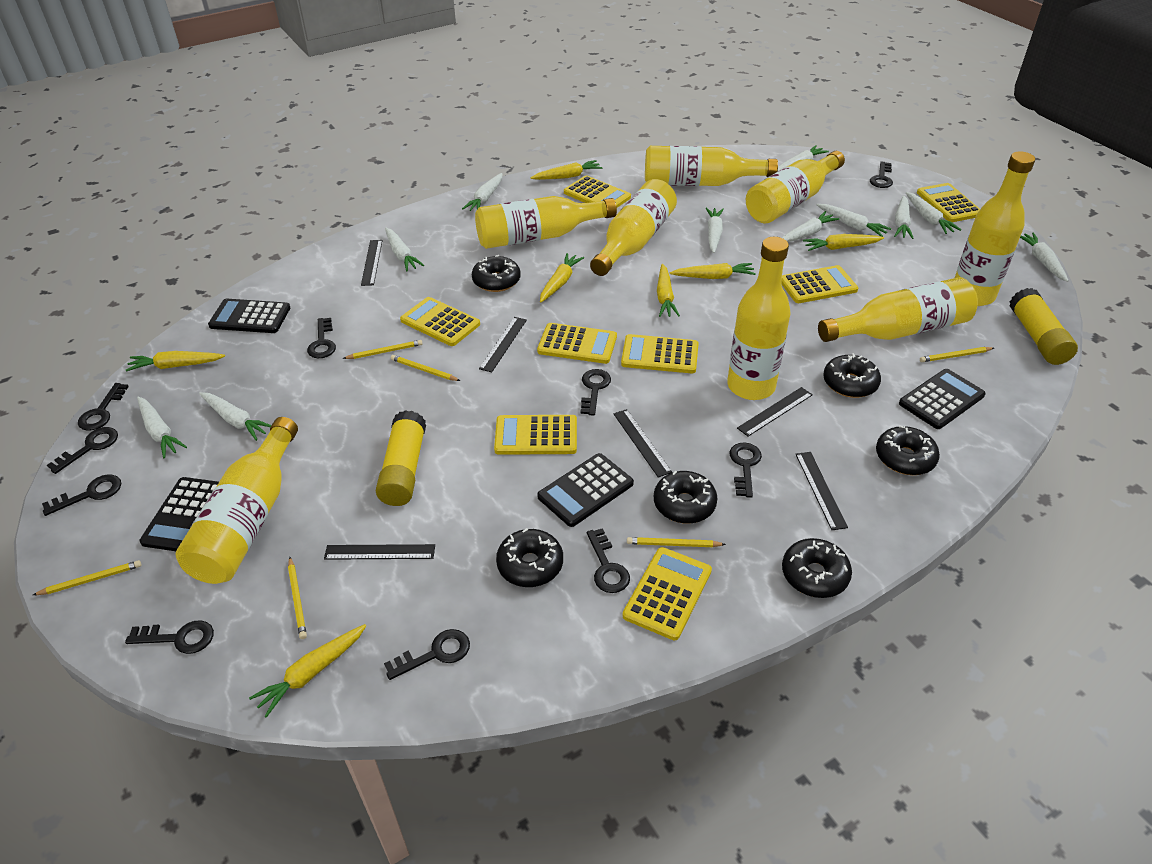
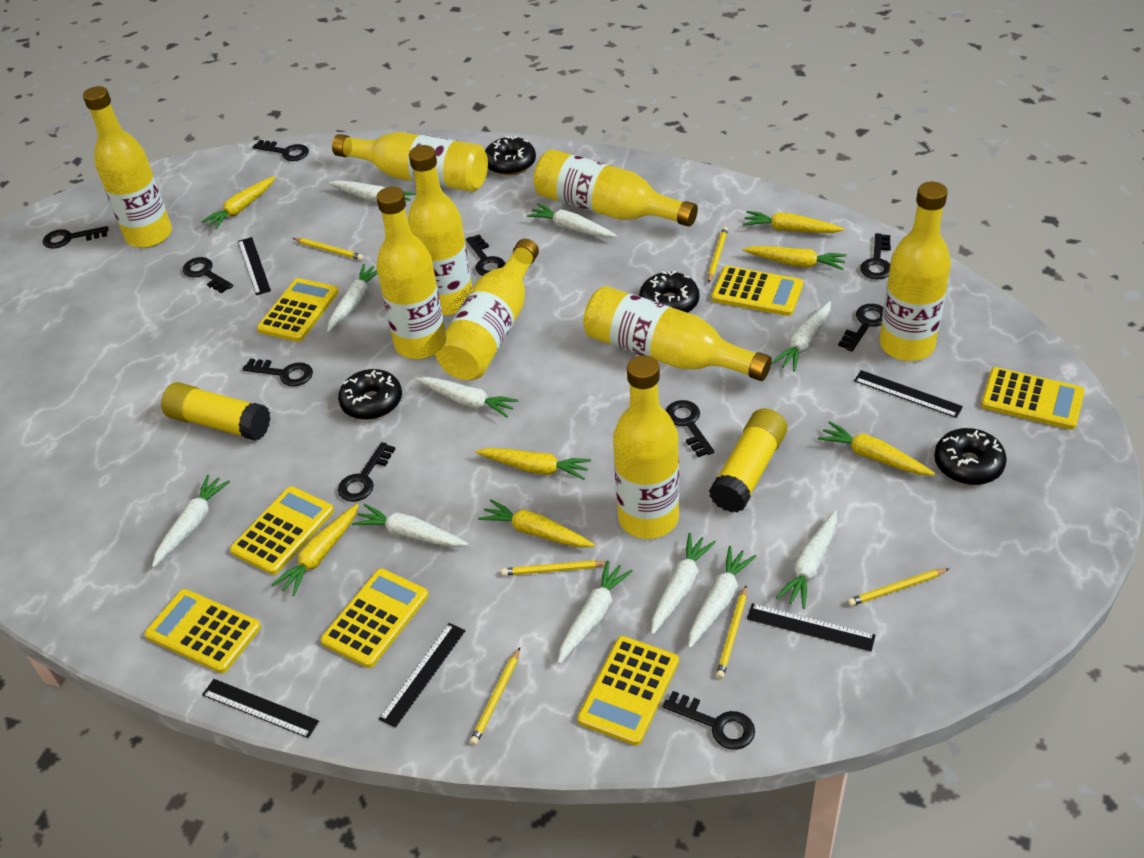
black calculator: [139,477,219,551] [208,299,290,333] [537,453,634,527] [899,369,986,429] = 4 -> none = 0
black donut: [472,255,521,292] [496,528,563,587] [654,471,717,524] [782,538,852,598] [823,353,881,398] [876,425,940,475] = 6 -> [338,369,402,420] [485,136,536,176] [639,271,699,313] [934,428,1007,485] = 4
black ruler: [324,544,435,560] [361,240,383,286] [479,317,527,372] [614,409,672,478] [737,387,813,436] [796,452,848,530] = 6 -> [202,679,319,738] [238,237,271,295] [379,623,466,728] [747,603,876,651] [854,370,963,418] = 5
yellow bottle: [176,417,298,584] [475,196,617,249] [590,179,677,276] [645,146,778,186] [727,237,791,400] [746,151,845,223] [818,277,978,342] [955,151,1035,306] = 8 -> [83,86,172,248] [332,132,488,192] [376,187,445,359] [408,145,472,315] [435,239,539,380] [533,149,698,227] [583,286,772,381] [613,355,679,539] [880,182,951,361] = 9
yellow calculator: [400,297,480,346] [494,415,577,455] [537,323,617,364] [564,175,631,208] [621,334,699,373] [623,547,712,640] [781,265,858,303] [917,183,980,222] = 8 -> [144,589,261,673] [230,486,334,575] [257,278,339,342] [321,568,429,668] [577,636,679,746] [711,266,803,316] [981,367,1085,430] = 7

